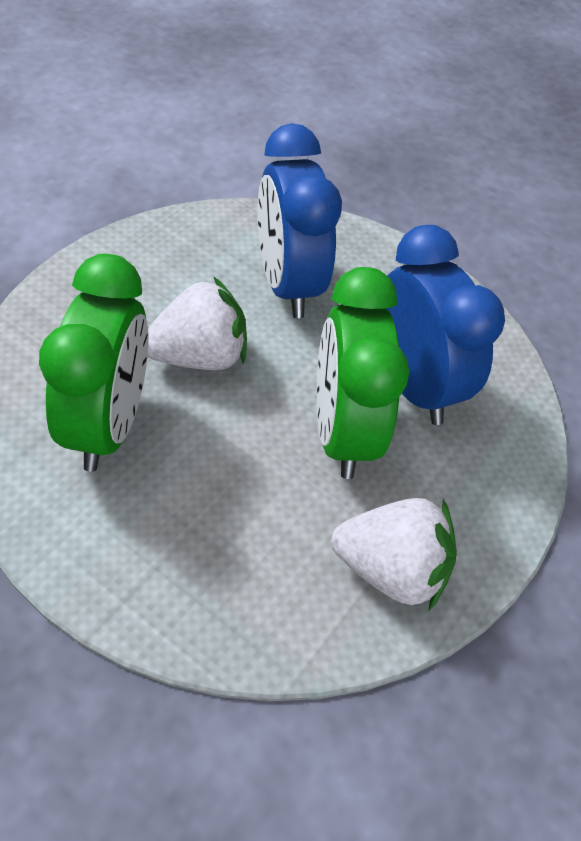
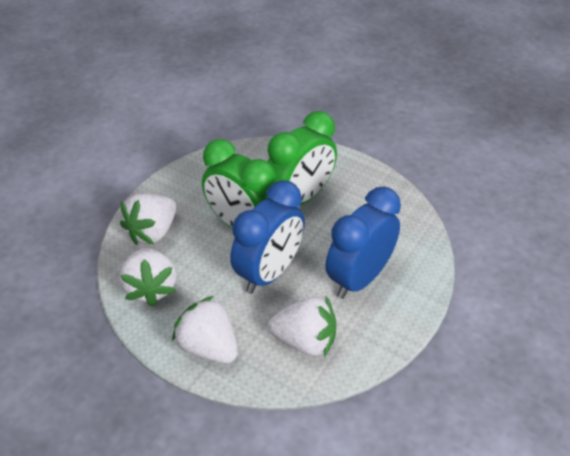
white strawberry: [148,276,247,370] [331,498,457,611] = 2 -> [120,194,177,245] [120,248,176,307] [172,296,238,363] [268,296,336,357] = 4

